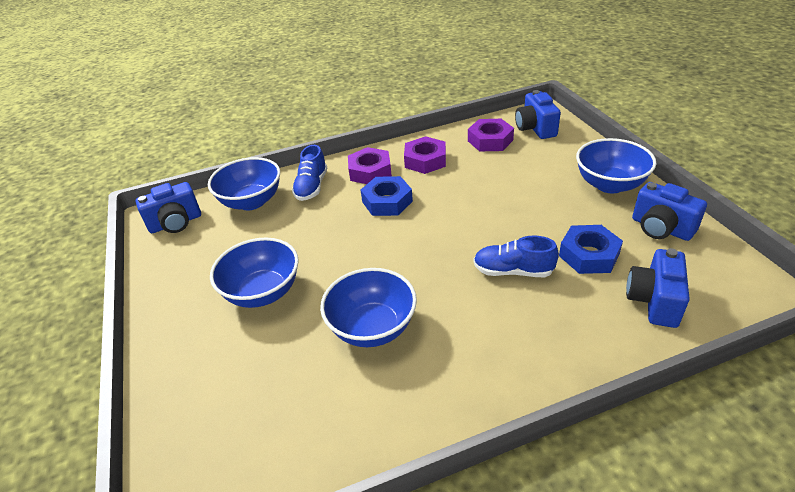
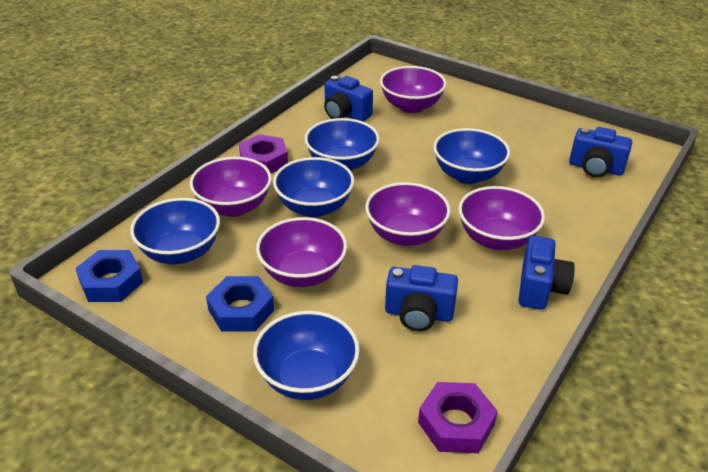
blue bowl: [208,157,280,210] [210,237,299,308] [320,268,417,347] [576,138,656,193] = 4 -> [130,198,220,264] [253,311,360,400] [273,157,354,217] [305,118,380,171] [433,128,510,184] = 5
blue shoe: [292,145,327,201] [474,236,559,277] = 2 -> none = 0
purple bowl: none = 0 -> [190,157,272,217] [256,217,347,287] [365,182,451,246] [380,66,446,113] [458,186,545,250] = 5
purple nut: [348,147,392,184] [404,136,446,174] [468,119,514,151] = 3 -> [239,134,288,174] [418,382,498,453] = 2

